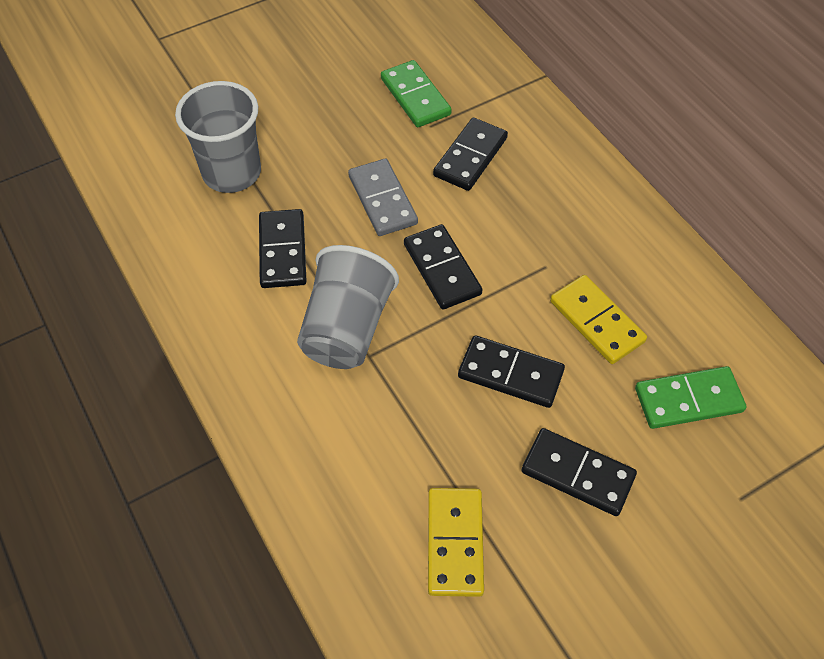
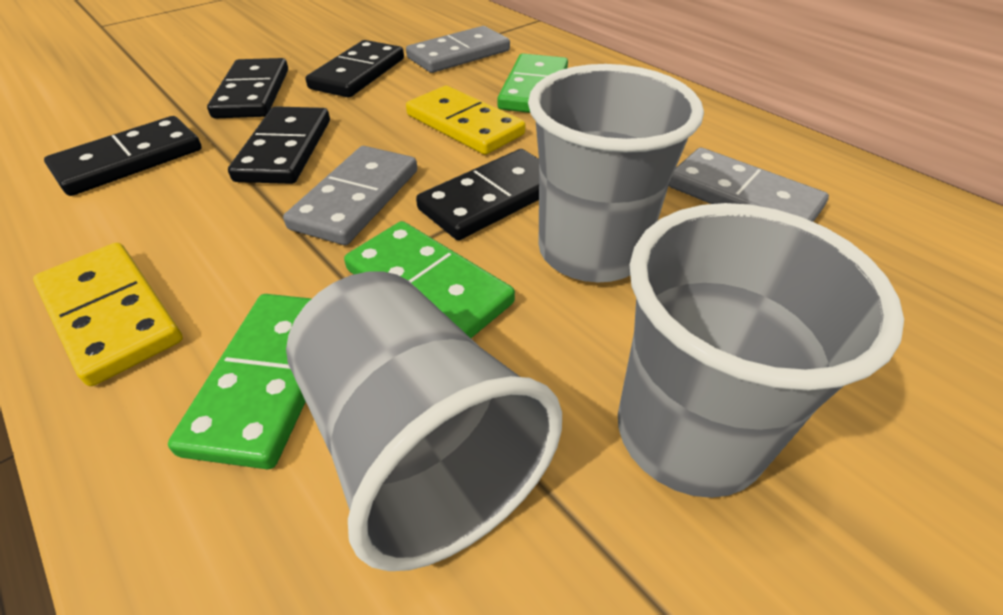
green domino: [381,60,452,127] [635,366,747,429] = 2 -> [168,294,312,469] [344,221,515,338] [497,54,568,113] = 3
grey cup: [175,81,261,193] [297,245,399,369] = 2 -> [286,271,562,571] [528,64,704,282] [618,203,904,498] = 3
grey domino: [348,158,418,236] = 1 -> [283,146,417,245] [406,26,510,73] [669,148,829,222] = 3

